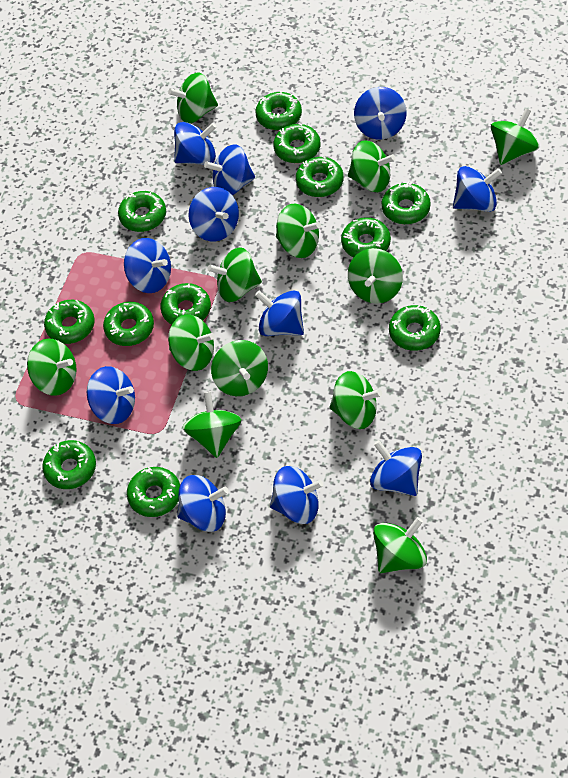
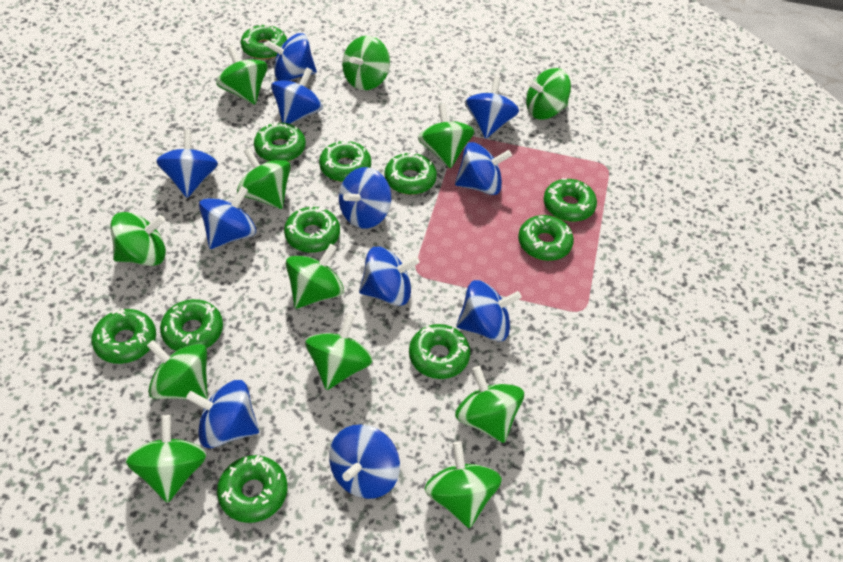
green donut: [42,440,96,489] [44,300,95,344] [103,302,154,346] [118,191,166,232] [127,467,180,517] [160,283,211,325] [255,91,302,130] [273,123,320,163] [296,156,344,197] [341,217,391,257] [382,182,431,224] [389,305,440,351] = 12 -> [91,308,156,364] [160,299,223,351] [217,455,288,523] [241,24,287,60] [254,121,306,161] [284,206,340,253] [319,139,371,182] [384,151,437,195] [409,324,470,379] [518,215,574,261] [544,178,597,222] = 11

